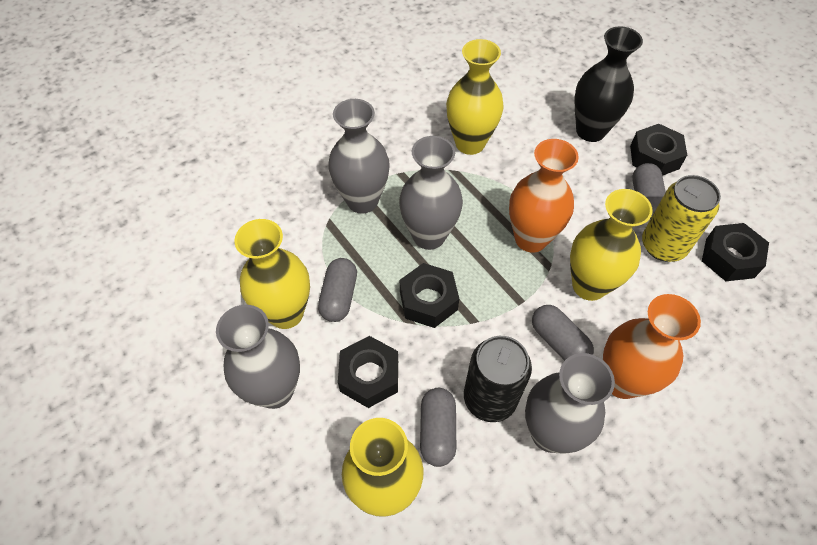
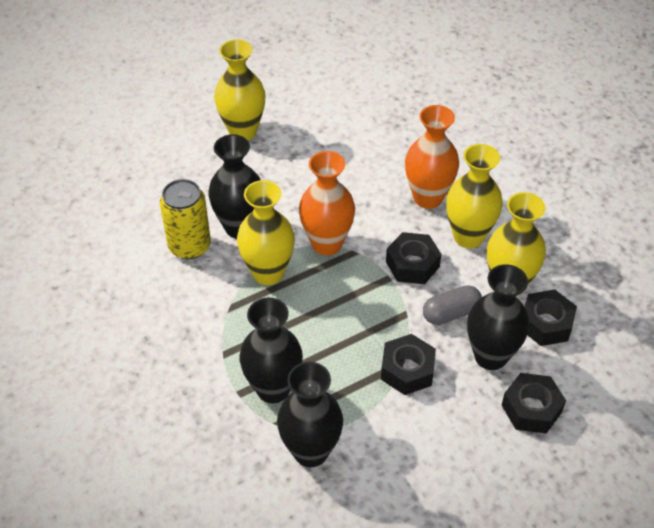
black can: [464,336,532,422] = 1 -> none = 0
black vase: [575,26,643,142] = 1 -> [208,134,260,239] [239,297,303,403] [277,362,343,467] [467,264,529,370] = 4
grey capsule: [318,258,357,322] [420,388,456,467] [532,305,594,361] [632,163,666,219] = 4 -> [423,285,482,325] = 1
grey vase: [216,305,300,409] [328,99,390,214] [399,136,463,250] [525,353,615,454] = 4 -> none = 0

